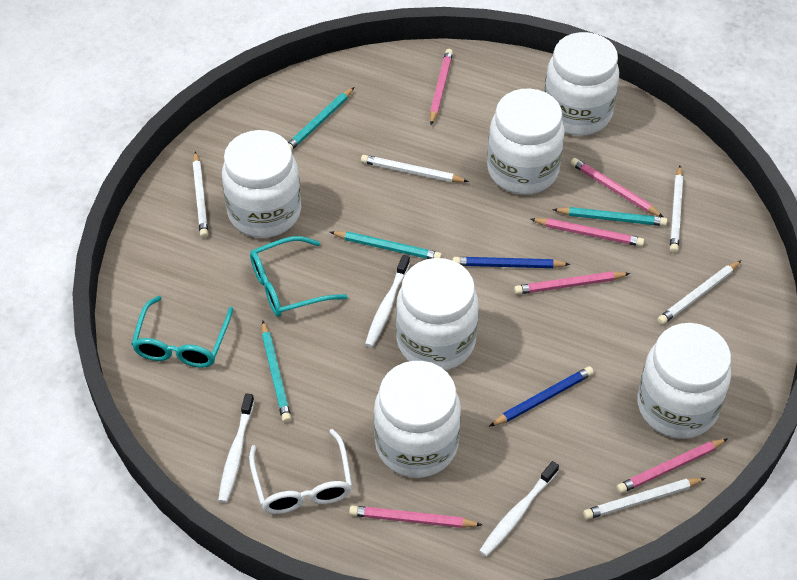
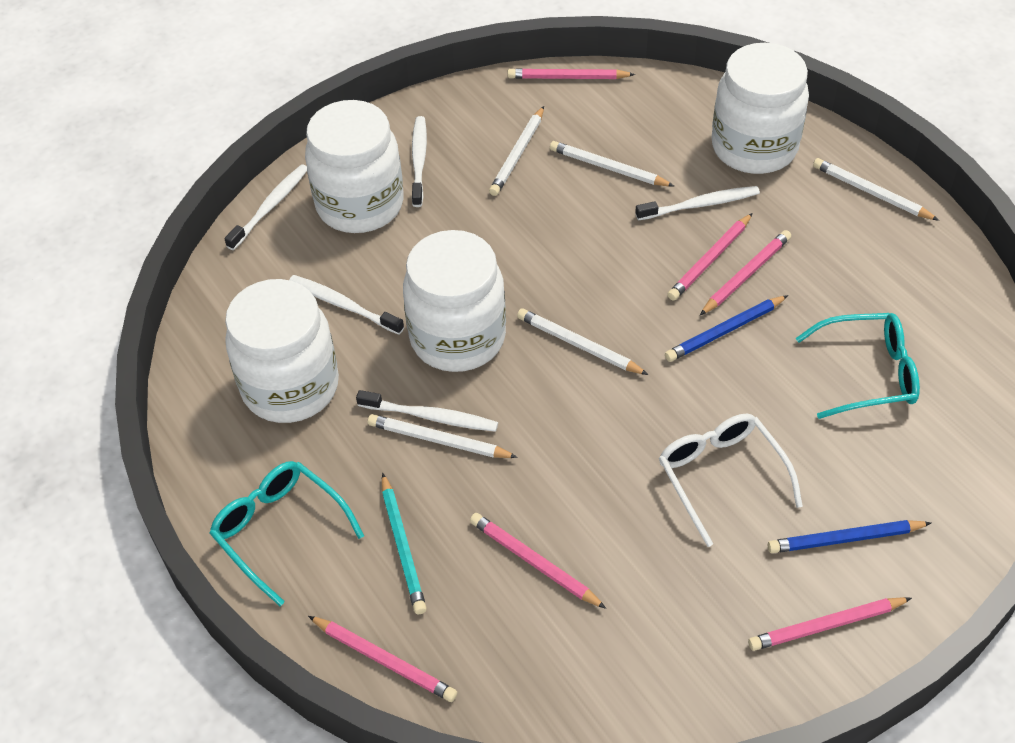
turquoise pencil: [262,320,291,423] [288,87,354,150] [330,231,442,259] [552,207,668,226] = 4 -> [382,473,427,615] = 1
white jar: [222,130,301,238] [374,361,461,478] [396,258,479,370] [487,89,565,195] [544,32,619,136] [637,323,731,439] = 6 -> [225,279,339,423] [305,100,404,233] [403,230,506,372] [712,43,809,174] = 4
white toothbrush: [218,393,254,503] [365,255,410,347] [479,461,559,557] = 3 -> [224,164,307,250] [289,275,404,335] [356,390,498,432] [412,116,427,207] [635,186,760,221] = 5

